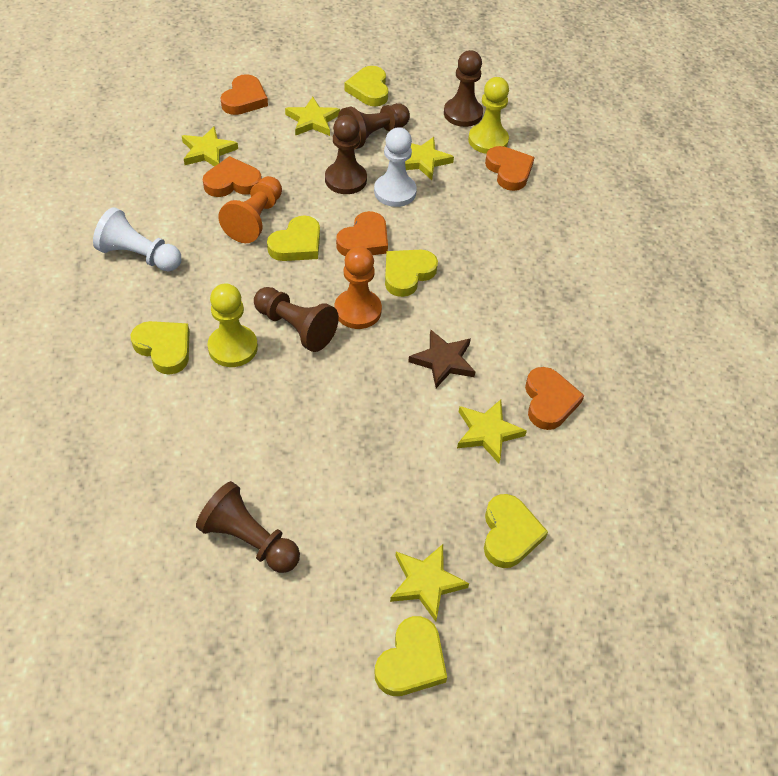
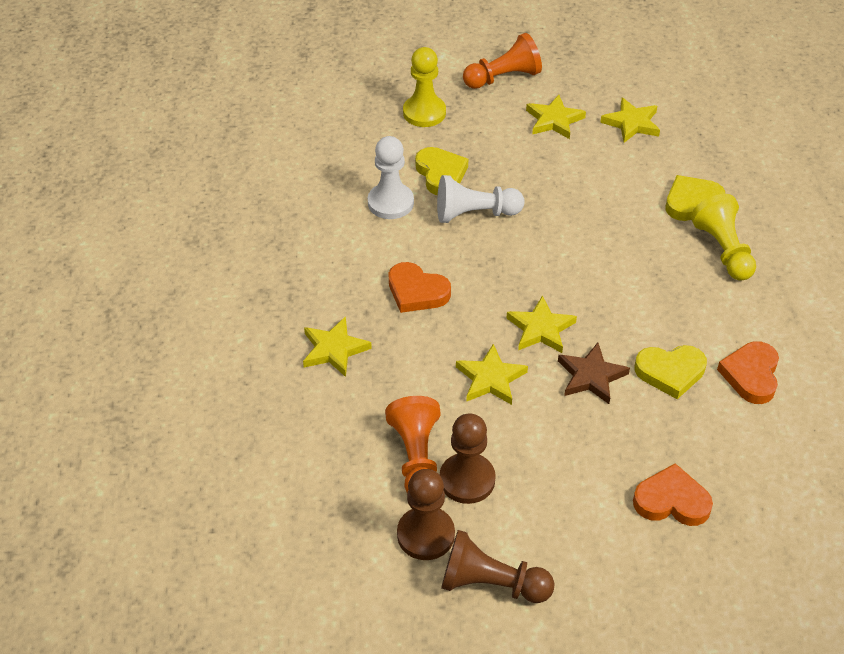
brown pawn: [196,481,300,573] [254,287,339,352] [325,115,367,194] [337,103,410,150] [444,50,483,127] = 5 -> [397,469,455,560] [440,413,496,504] [441,530,555,603] = 3
orange heart: [203,156,262,197] [221,74,268,115] [336,211,388,256] [485,146,535,191] [525,367,584,430] = 5 -> [388,262,451,313] [633,463,713,526] [717,341,779,404] = 3
yellow heart: [131,321,189,374] [267,215,320,261] [344,66,389,106] [374,616,447,696] [385,250,438,297] [484,494,548,568] = 6 -> [415,147,468,195] [635,345,707,399] [666,175,725,221] = 3

